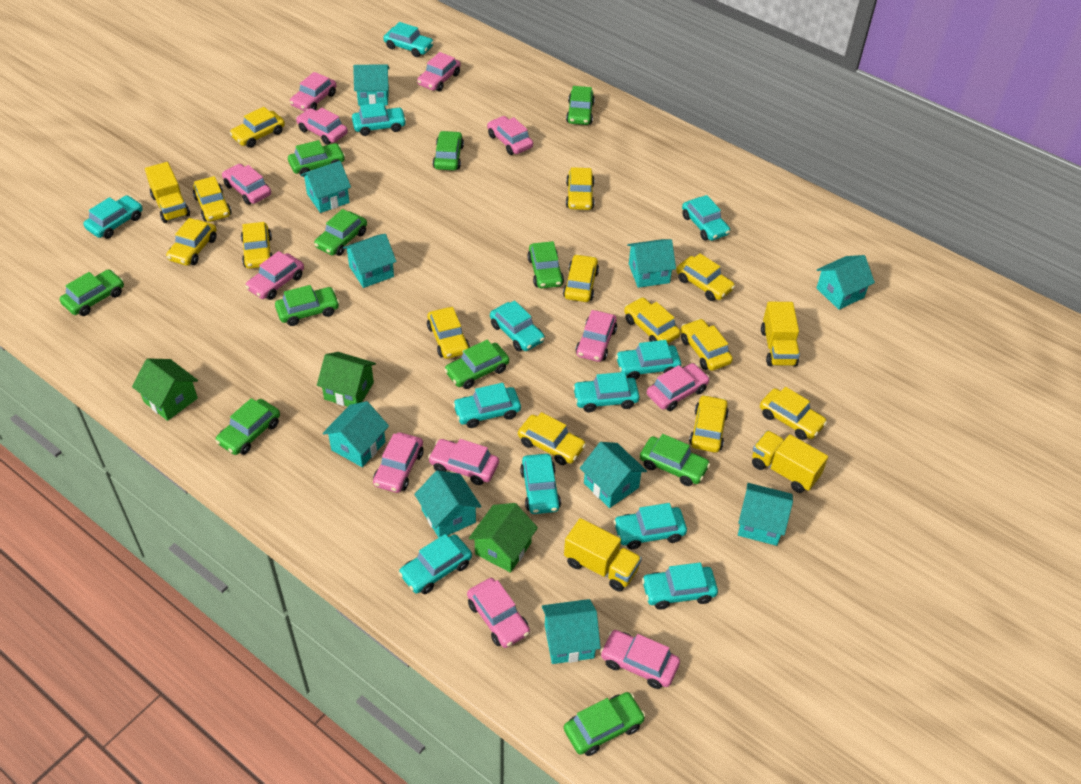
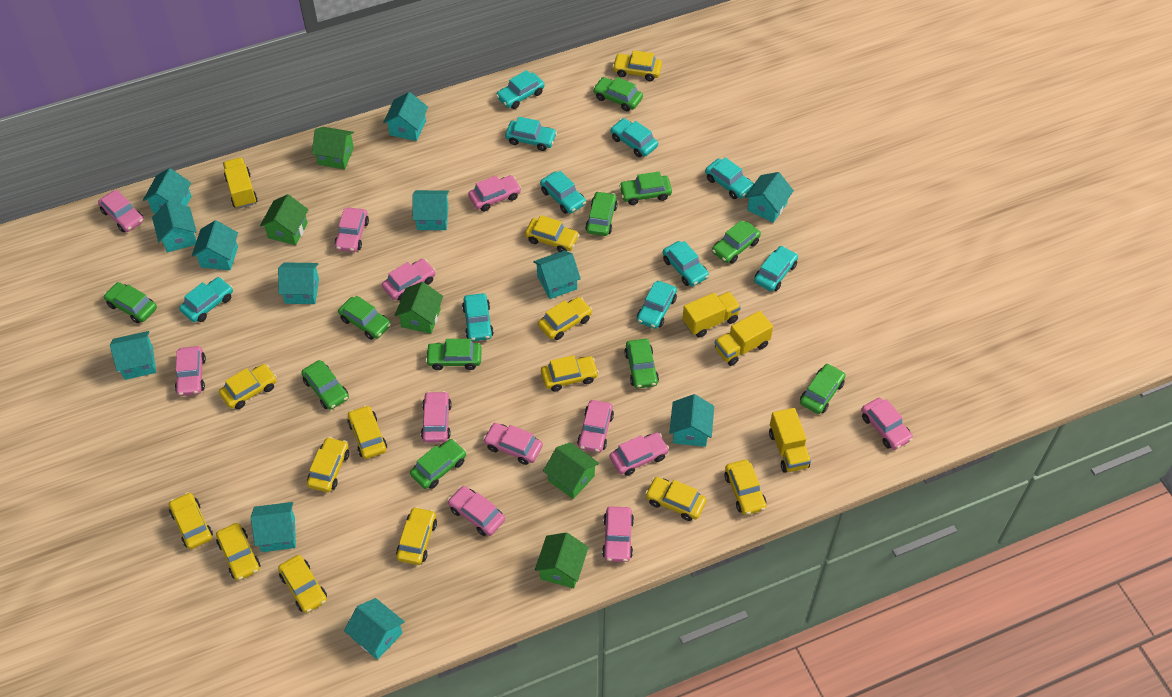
green house: [132,358,198,421] [317,352,376,407] [469,503,538,573] = 3 -> [260,194,309,245] [312,127,354,169] [394,282,443,334] [535,532,589,588] [543,442,599,499] = 5
turquoise car: [83,195,143,239] [352,103,406,136] [383,22,434,57] [398,534,472,594] [453,383,521,428] [490,301,545,351] [520,454,561,514] [573,372,639,412] [613,503,687,549] [616,340,681,380] [642,563,718,610] [682,195,730,241] = 12 -> [179,277,233,322] [462,293,494,341] [496,70,545,109] [505,117,557,151] [540,171,586,214] [610,118,658,157] [637,281,677,329] [663,241,709,286] [705,157,754,199] [754,246,798,291] = 10
turquoise house: [301,161,351,213] [323,401,389,467] [343,234,397,288] [353,64,390,106] [414,470,482,538] [542,599,601,664] [580,442,647,508] [627,239,676,288] [738,483,793,546] [817,255,875,310] = 10 -> [110,331,156,380] [143,168,192,213] [152,201,197,253] [192,220,238,270] [251,502,296,552] [278,262,319,304] [344,598,405,660] [383,92,428,141] [412,190,449,230] [533,250,581,299] [670,394,714,447] [745,172,794,223] = 12

